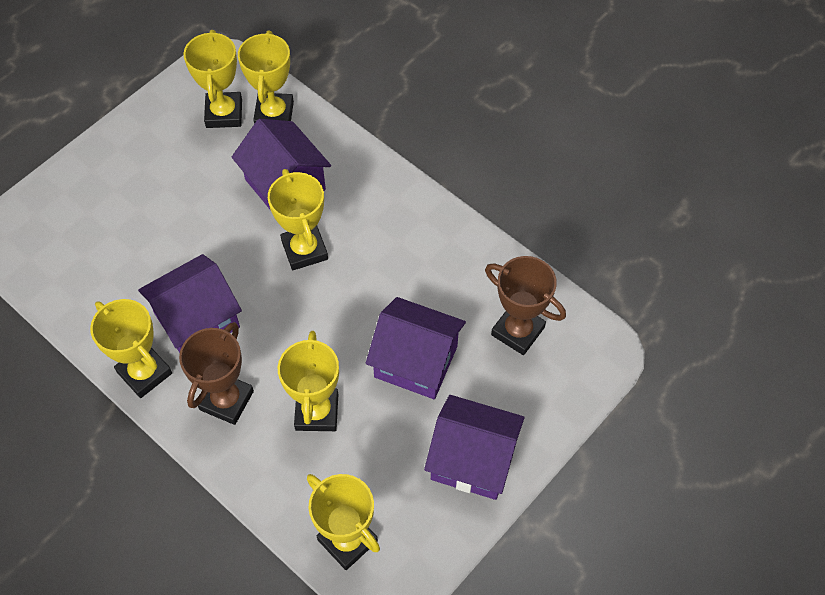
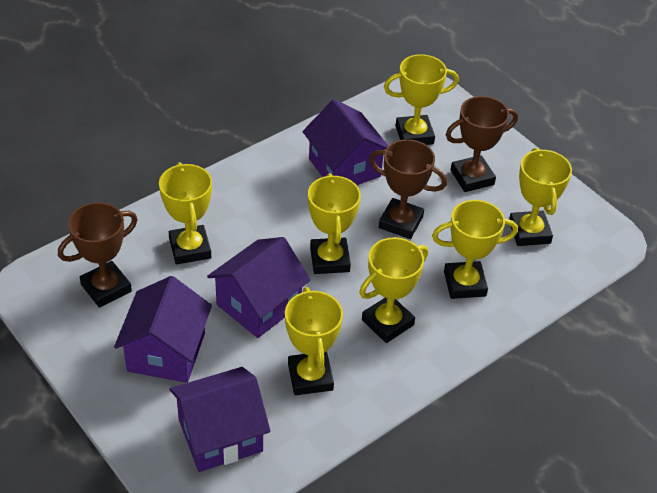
brown trophy: [179,322,254,425] [485,256,566,355] = 2 -> [58,202,137,308] [369,139,447,239] [446,96,518,192] = 3
yellow trophy: [90,299,172,398] [183,30,242,128] [238,31,294,124] [268,169,328,270] [278,331,339,431] [307,474,380,570] = 6 -> [159,162,212,265] [285,287,343,395] [308,173,361,274] [359,237,428,343] [384,54,459,145] [432,200,518,299] [509,148,572,246] = 7

